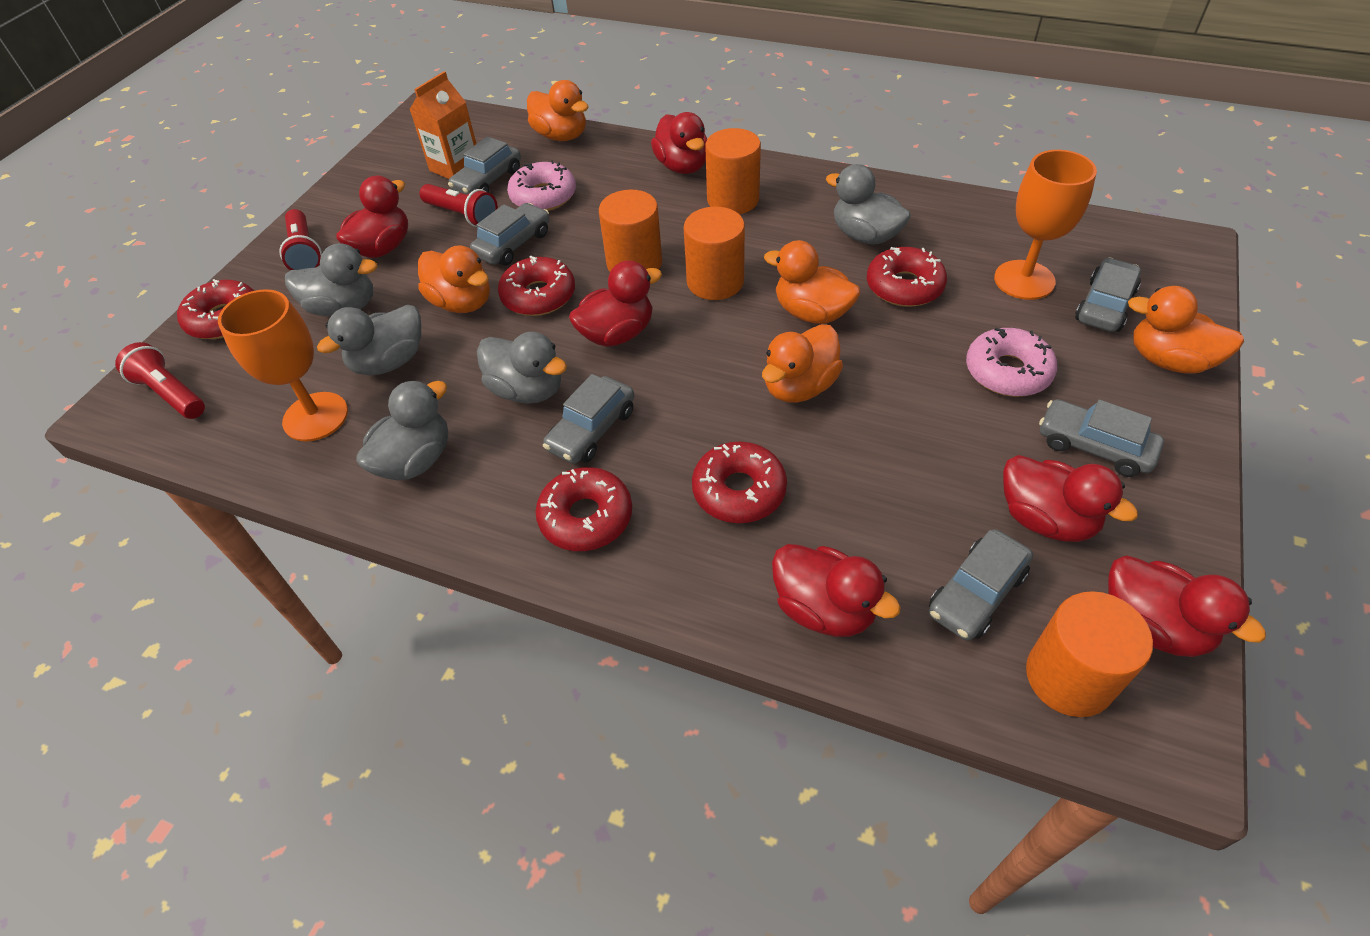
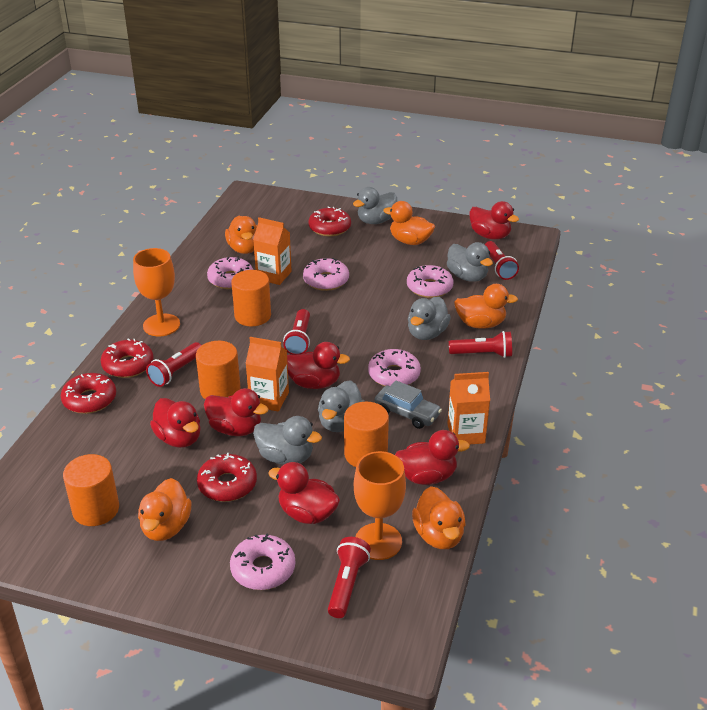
grey car: [448,136,521,195] [470,203,549,266] [543,374,634,464] [929,529,1033,640] [1039,399,1164,477] [1075,257,1141,332] = 6 -> [374,380,442,429] = 1
orange carton: [409,71,476,179] = 1 -> [245,337,289,412] [253,217,292,285] [447,372,490,444] = 3
pink donut: [507,160,576,211] [966,328,1057,397] = 2 -> [207,257,253,289] [230,534,295,590] [303,258,349,291] [368,349,421,386] [407,265,453,298] = 5
red donut: [177,279,254,339] [498,256,575,316] [535,467,632,551] [692,442,787,523] [867,247,947,307] = 5 -> [61,373,116,414] [100,338,154,378] [197,453,257,502] [308,206,351,236] = 4
red flashlight: [115,342,205,419] [279,209,322,270] [420,184,498,227] = 3 -> [146,342,202,387] [283,309,310,355] [328,537,371,618] [449,331,512,358] [485,241,519,280] = 5

